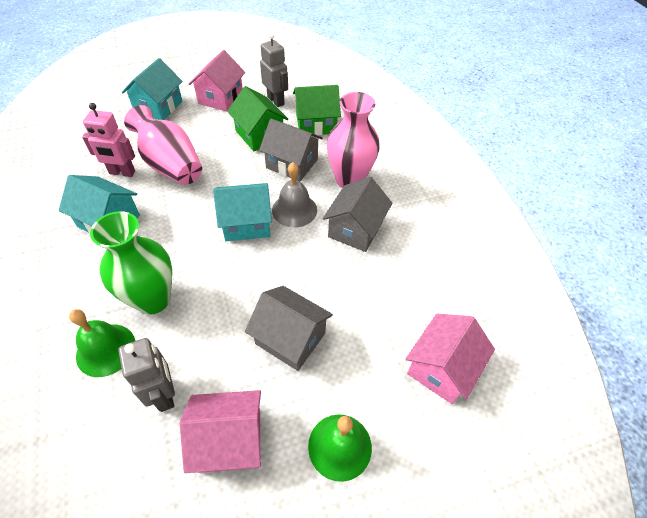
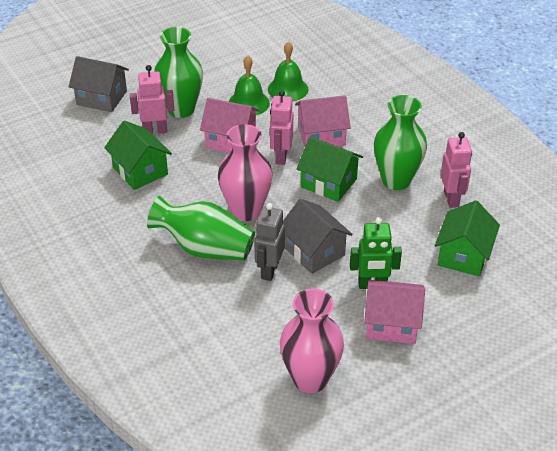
green house: [227,86,288,151] [293,85,341,135] = 2 -> [104,121,172,190] [297,137,363,202] [435,200,500,276] = 3
green robot: none = 0 -> [350,217,402,289] = 1
green vase: [90,211,172,315] = 1 -> [147,196,255,260] [154,27,203,118] [374,95,427,190] = 3
grey bell: [272,162,317,227] = 1 -> none = 0
grey house: [245,286,333,371] [259,119,323,181] [323,177,393,252] = 3 -> [69,56,129,112] [283,199,353,274] = 2
grey robot: [118,338,175,412] [260,33,288,107] = 2 -> [255,203,285,281] = 1
pink robot: [82,103,135,177] = 1 -> [130,65,174,134] [270,90,293,165] [441,132,472,208] = 3
turquoise house: [59,175,140,233] [122,58,183,120] [213,183,272,241] = 3 -> none = 0

